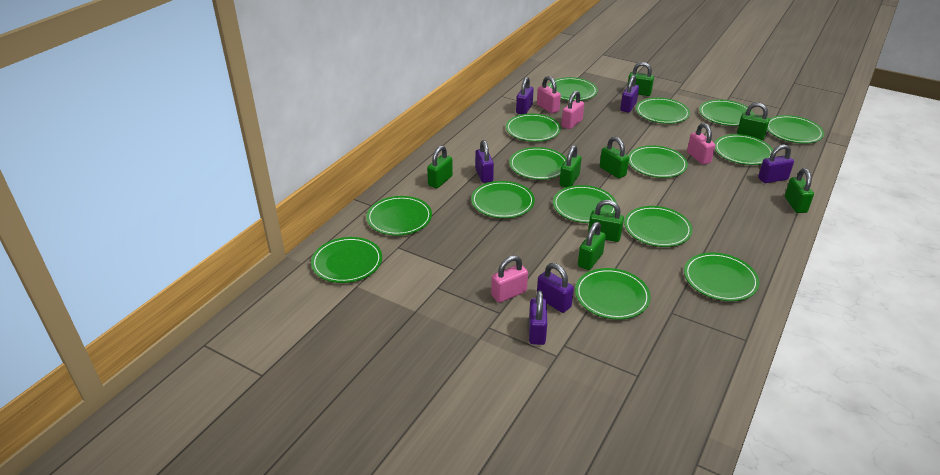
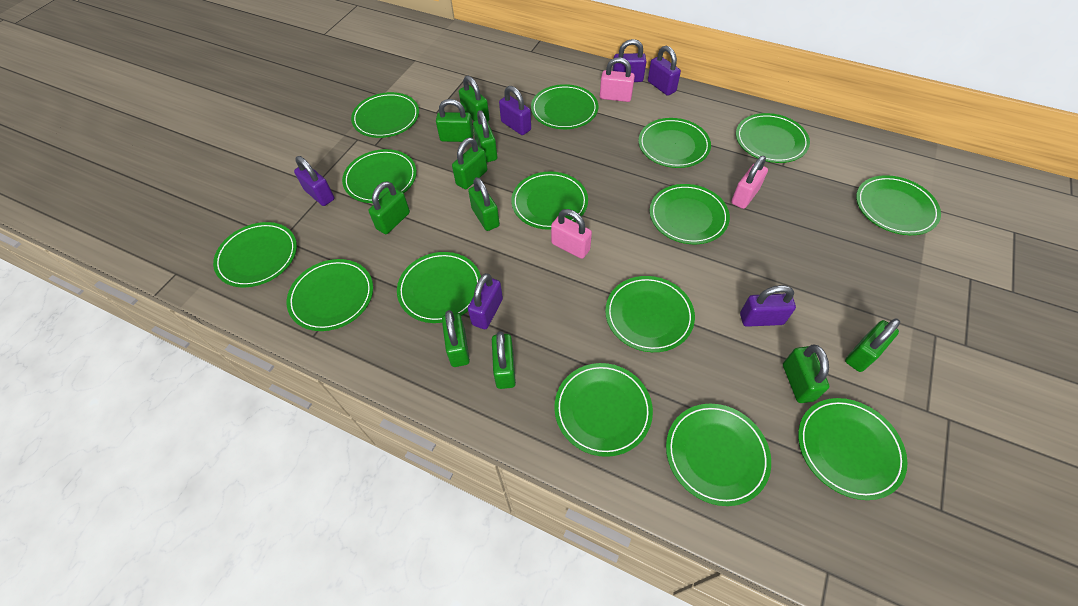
green padlock: [427,145,453,188] [559,145,581,187] [578,222,606,270] [588,200,624,242] [600,136,629,178] [627,62,654,96] [737,103,770,140] [785,168,814,213] = 8 -> [368,181,410,234] [436,99,474,142] [442,310,470,367] [452,138,487,189] [459,76,490,121] [468,177,500,231] [473,110,497,162] [492,331,516,389] [783,345,830,403] [845,319,900,372] = 10
pink padlock: [491,255,528,303] [537,76,561,113] [561,91,584,129] [687,123,715,165] = 4 -> [551,209,592,259] [600,57,635,102] [731,156,768,209] = 3

